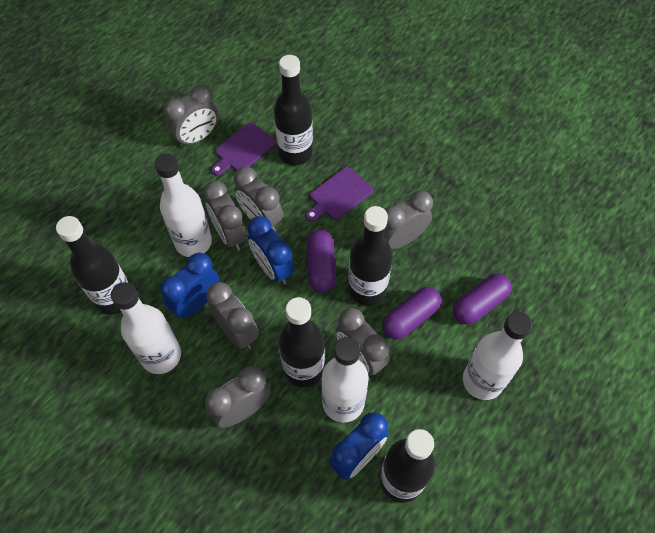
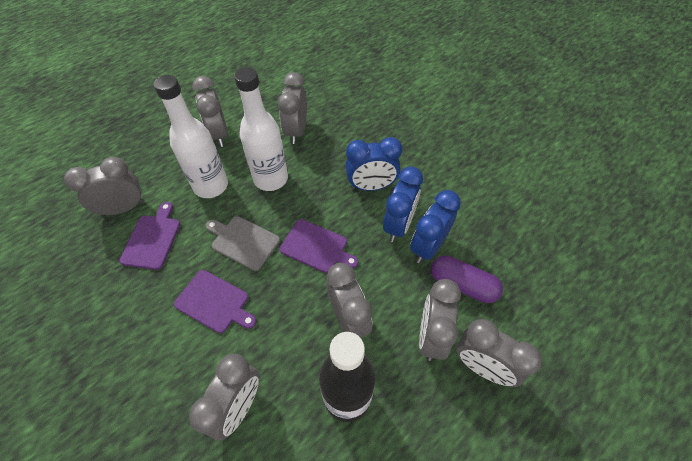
black bottle: [56,216,129,315] [274,55,313,165] [279,297,325,387] [348,206,393,305] [380,429,435,503] = 5 -> [319,332,376,422] = 1
grey cutting board: none = 0 -> [206,216,280,271] = 1
purple capsule: [307,230,336,292] [382,287,441,339] [453,274,512,324] = 3 -> [431,256,503,303] = 1
purple cutting board: [211,122,276,176] [306,167,373,222] = 2 -> [119,202,180,270] [174,270,256,333] [279,219,358,273] = 3
white bottle: [111,282,181,374] [154,153,212,257] [321,337,369,423] [463,312,532,400] = 4 -> [153,75,228,198] [234,67,288,191] = 2

